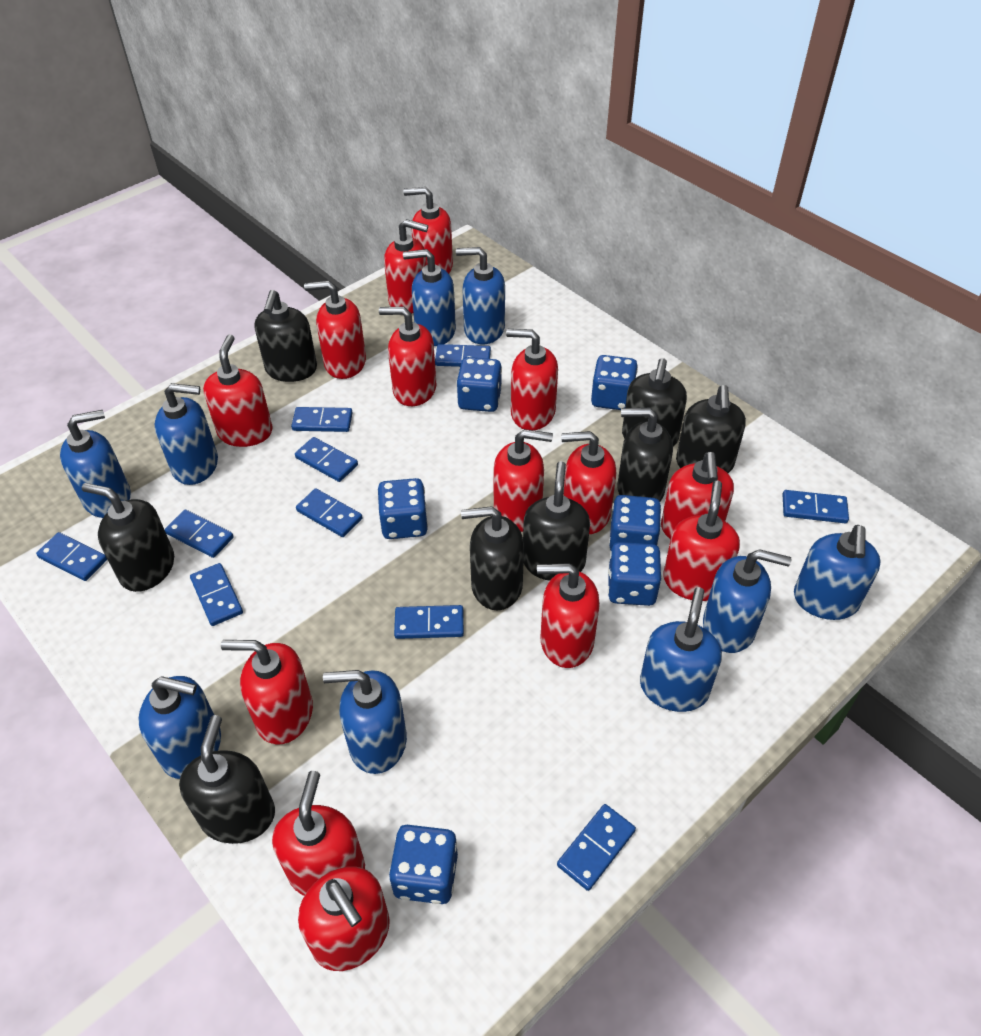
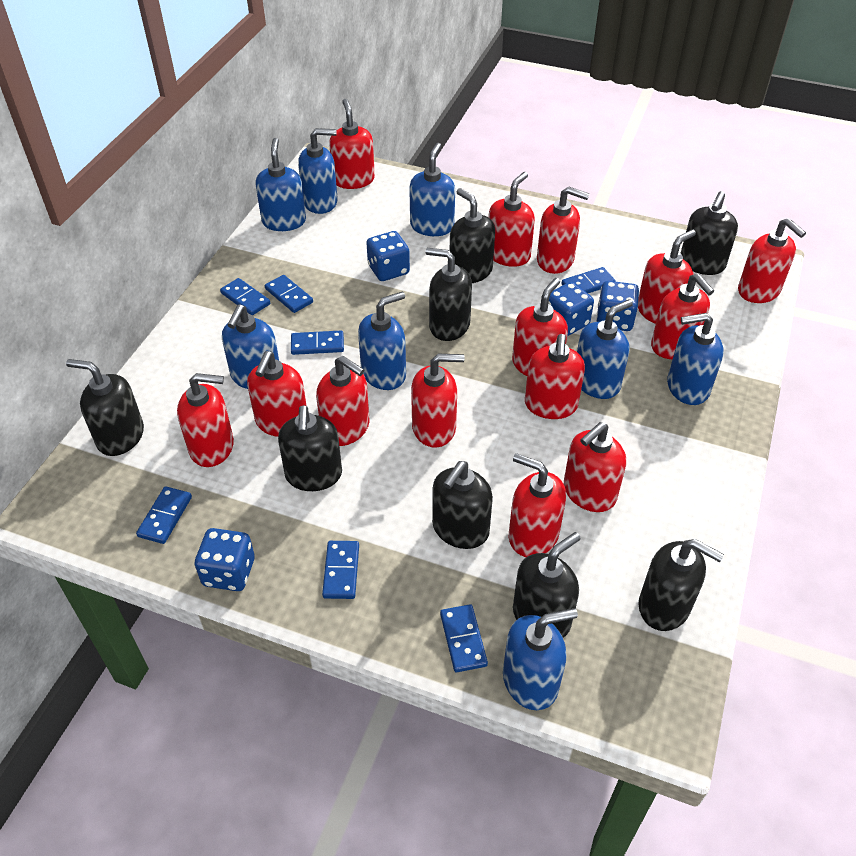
blue dice: [377,478,428,539] [389,825,458,904] [456,357,502,412] [591,355,638,410] [608,542,662,606] [609,495,661,550] = 6 -> [195,528,255,591] [366,231,410,281] [548,282,594,336] [596,281,639,331] = 4
blue domino: [36,532,107,581] [165,510,234,558] [190,563,243,626] [291,407,353,432] [295,437,358,482] [296,488,362,537] [394,605,464,639] [435,344,491,367] [557,804,636,891] [783,490,849,523] = 10 -> [136,486,192,544] [220,278,270,315] [265,275,313,313] [291,331,344,355] [322,541,359,599] [440,604,488,672] [561,267,616,293] = 7
blue soap dispenser: [60,410,131,518] [138,676,221,779] [155,383,218,485] [323,670,407,774] [403,249,456,346] [456,247,505,344] [640,587,722,712] [703,549,791,653] [794,525,881,620] = 9 -> [222,304,279,389] [255,138,306,231] [298,128,338,214] [358,292,406,390] [409,143,455,236] [503,608,578,710] [577,299,633,399] [667,313,724,405] = 8

